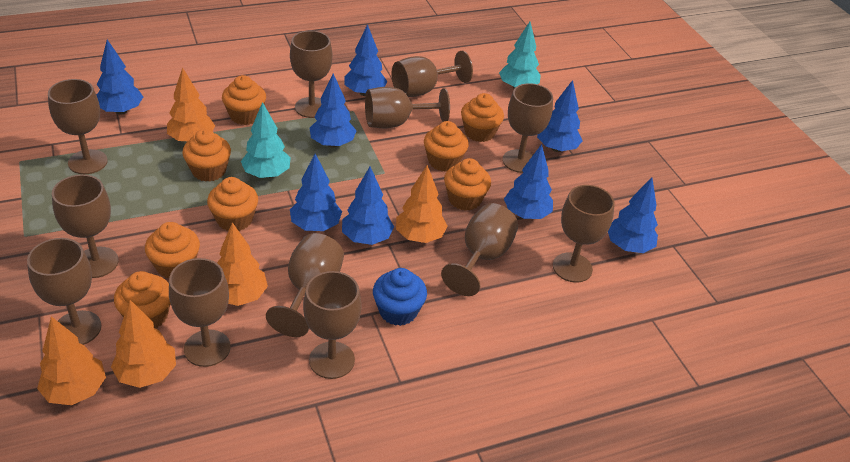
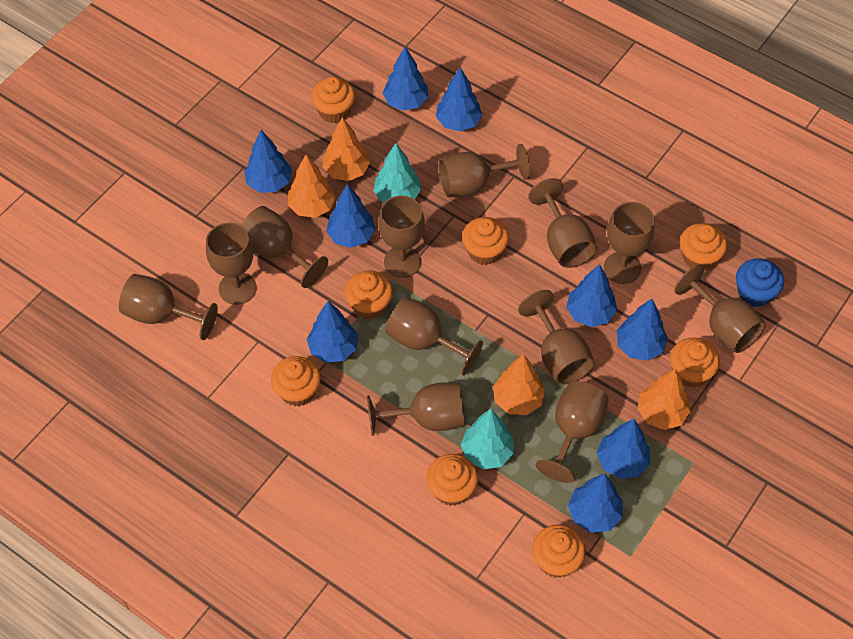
blue tree: [97,39,143,115] [290,154,342,231] [310,74,357,148] [342,166,394,245] [344,24,388,96] [504,144,553,219] [537,80,582,152] [608,177,658,253] = 8 -> [244,130,292,193] [307,301,358,363] [326,184,375,248] [383,47,428,111] [436,67,482,131] [566,264,617,327] [568,473,622,533] [597,419,650,479] [617,299,668,361] = 9
orange tree: [37,316,106,405] [111,300,176,388] [167,67,215,142] [217,222,268,306] [396,165,447,243] = 5 -> [288,155,336,218] [323,117,370,181] [493,354,545,415] [637,368,691,430] = 4

